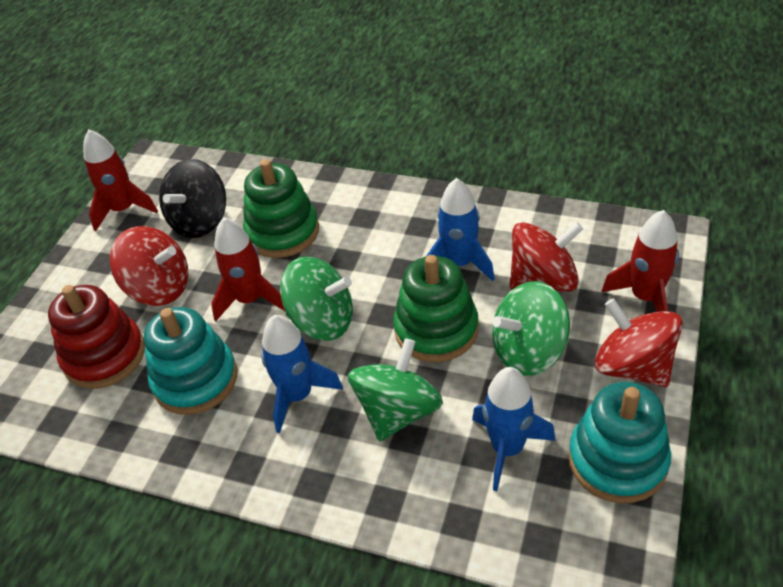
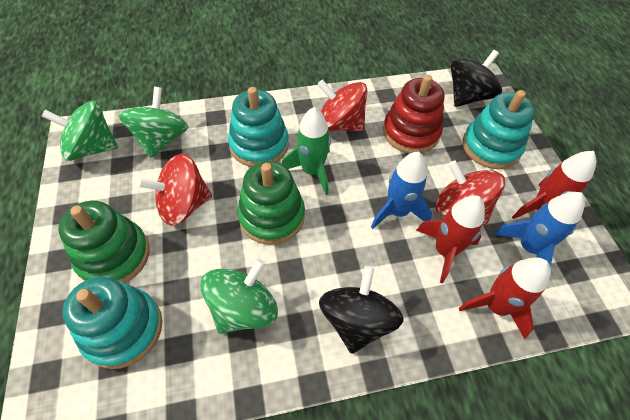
black spinning top: [159,159,226,238] = 1 -> [319,266,404,354] [451,50,502,107] = 2
blue rocket: [261,315,343,433] [426,178,495,281] [472,367,556,491] = 3 -> [371,152,432,229] [494,192,585,268] = 2
green rocket: none = 0 -> [282,107,331,195] = 1
turquoise stacking toy: [144,307,237,415] [568,382,671,503] = 2 -> [62,277,162,369] [228,87,289,167] [462,90,535,169] = 3

